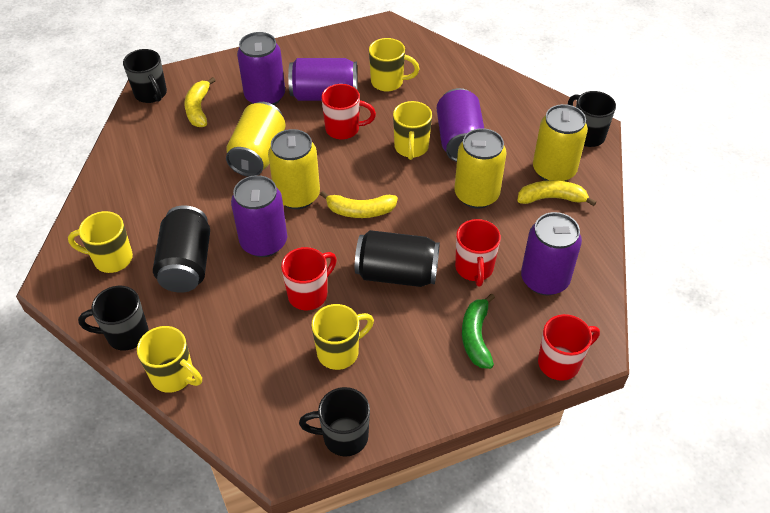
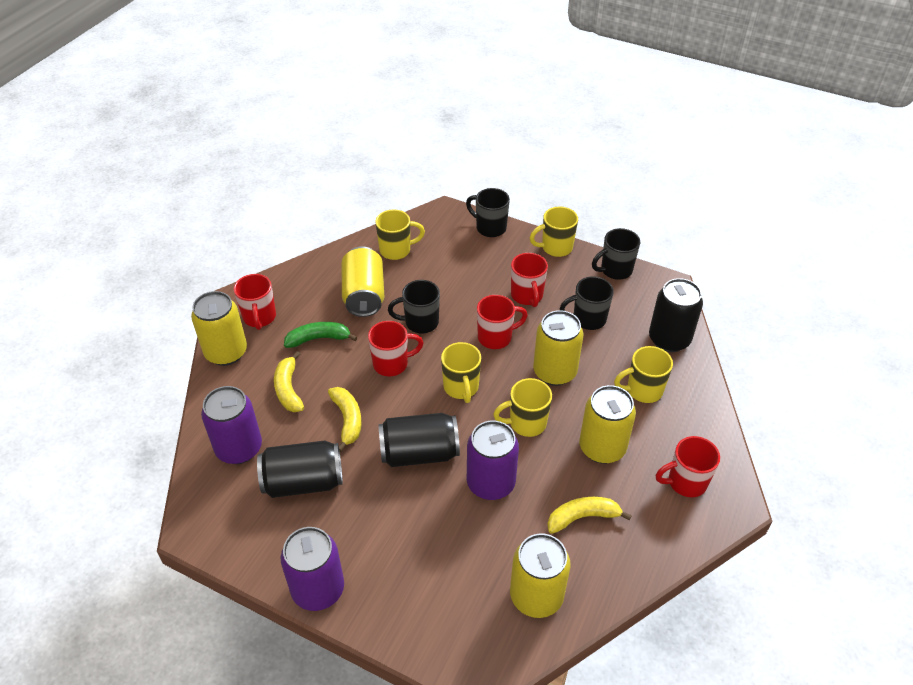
black can: [153,205,210,293] [355,230,440,287] = 2 -> [257,440,343,498] [378,413,460,467] [649,278,703,352] = 3
purple can: [231,175,287,257] [237,32,285,105] [288,58,357,101] [437,88,484,162] [521,212,582,296] = 5 -> [201,386,262,464] [281,527,344,611] [467,421,519,500] = 3
red mug: [281,247,337,310] [321,84,376,139] [455,219,501,286] [538,314,600,381] = 4 -> [234,274,276,330] [368,321,423,376] [477,295,528,349] [511,253,548,307] [656,436,720,497] = 5
yellow can: [226,102,286,177] [268,129,320,209] [454,128,507,208] [533,104,588,181] = 4 -> [191,291,247,366] [341,246,384,317] [510,533,571,618] [533,310,583,386] [579,385,636,464] = 5

